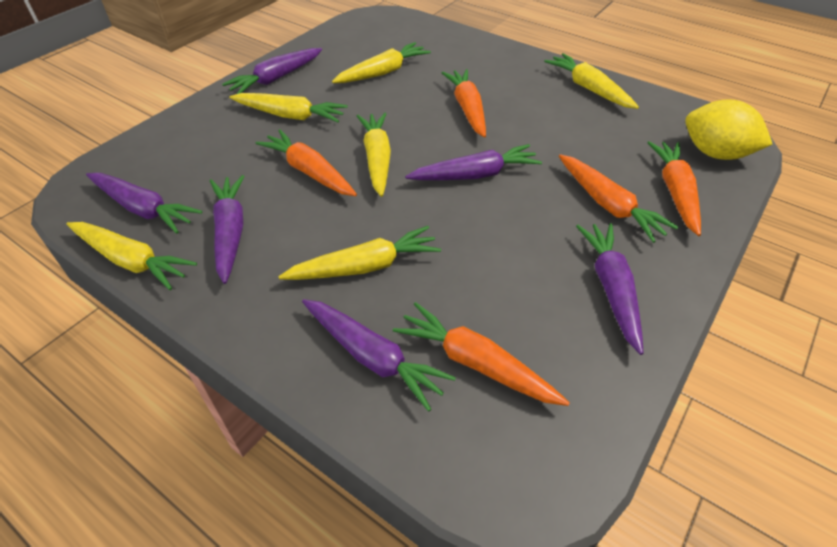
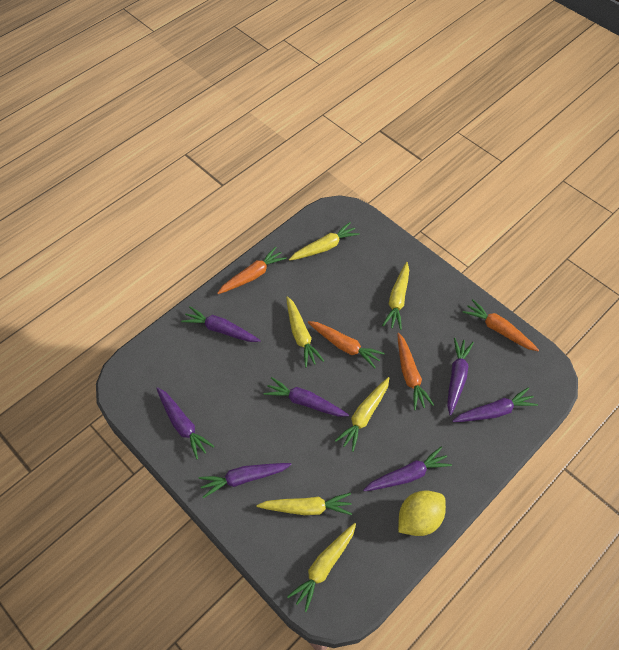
orange carrot: [256,129,357,196] [393,302,570,406] [442,69,486,138] [559,154,678,243] [647,141,701,236] = 5 -> [217,247,287,294] [308,321,385,368] [397,333,434,410] [462,299,539,352] = 4
purple carrot: [86,173,202,234] [210,175,244,284] [222,48,322,94] [302,299,456,412] [405,144,542,180] [576,223,644,355] = 6 -> [156,387,215,460] [181,306,261,342] [199,463,292,498] [264,377,349,417] [363,446,452,491] [447,338,474,416] [452,387,538,422] = 7

